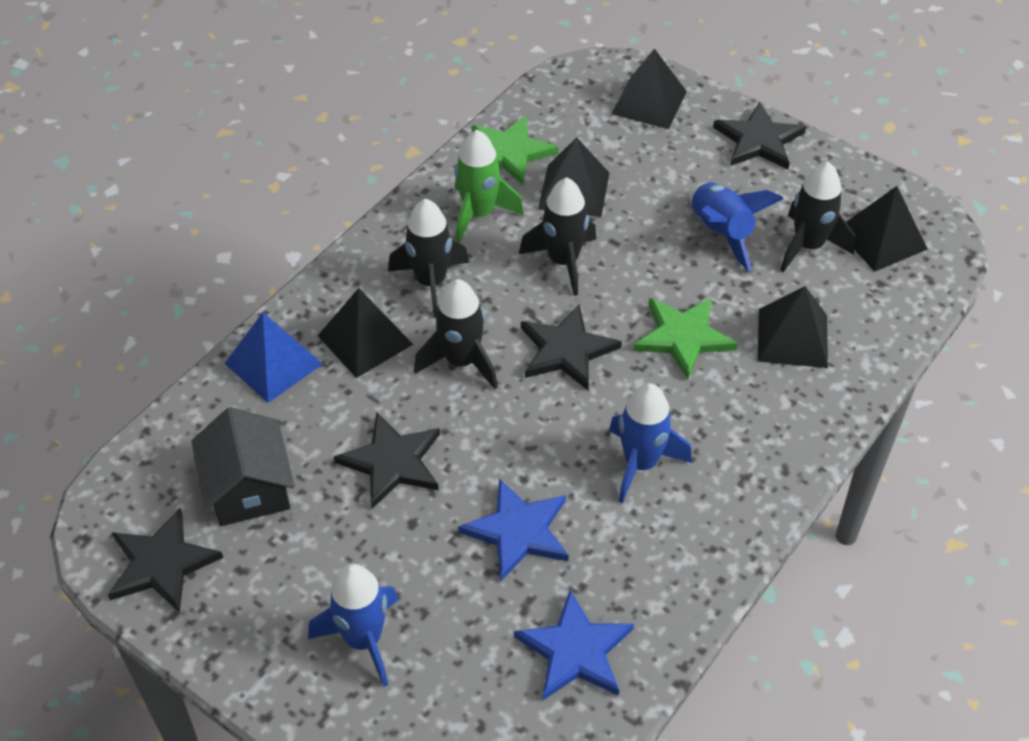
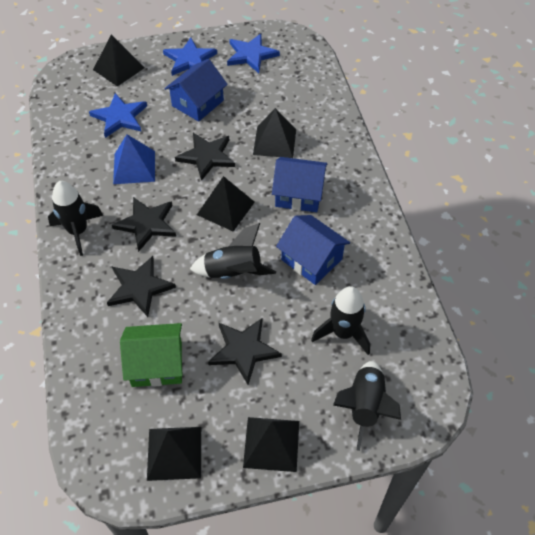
black house: [191,407,295,526] = 1 -> none = 0
blue house: none = 0 -> [164,59,228,122] [272,157,327,212] [276,215,350,285] = 3
blue rocket: [308,564,399,687] [609,383,692,503] [690,182,784,272] = 3 -> none = 0
blue star: [458,478,569,581] [514,590,634,700] = 2 -> [89,93,147,138] [163,37,217,76] [227,34,280,73] = 3
green house: none = 0 -> [120,323,183,387] = 1
green rocket: [455,130,524,243] = 1 -> none = 0
green star: [472,115,558,185] [633,298,738,380] = 2 -> none = 0

